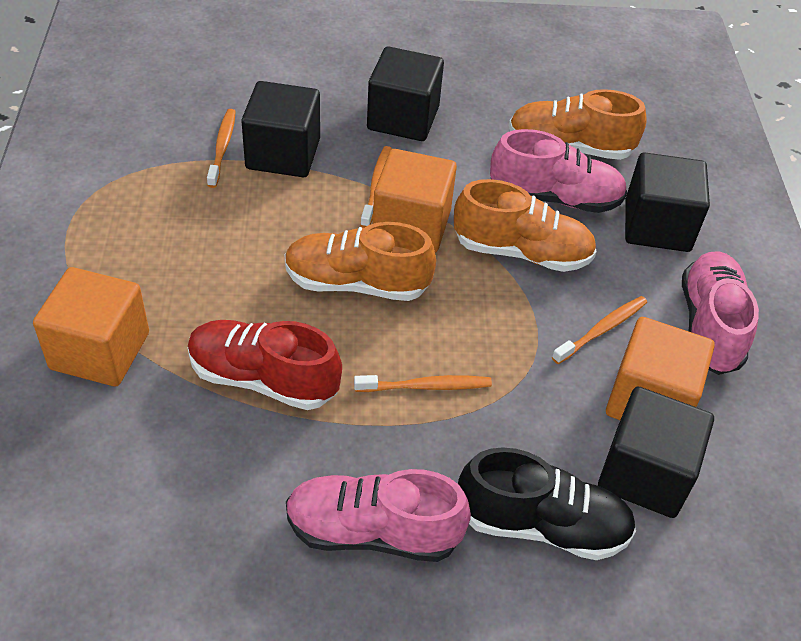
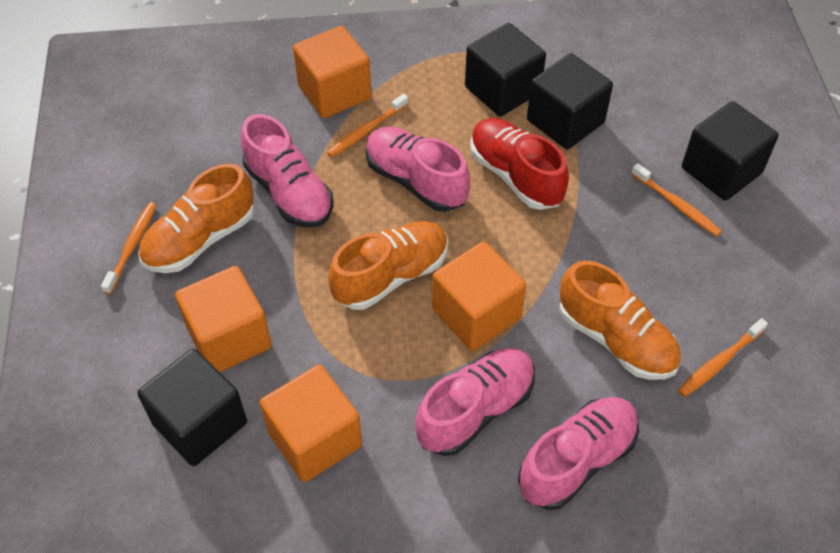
black shoe: [458,447,636,560] = 1 -> none = 0
orange cube: [33,267,149,386] [372,149,457,253] [606,317,715,420] = 3 -> [175,266,272,372] [260,365,362,482] [293,26,372,118] [432,242,526,351] = 4
pink shoe: [286,469,471,562] [490,129,627,213] [682,251,759,375] = 3 -> [241,114,333,228] [366,127,470,212] [415,348,535,456] [518,397,639,510] = 4

